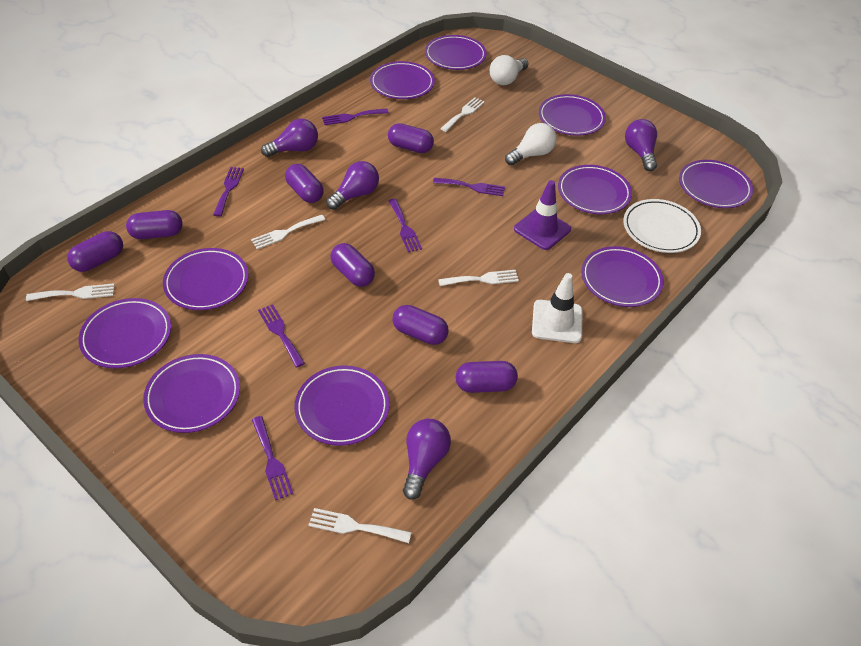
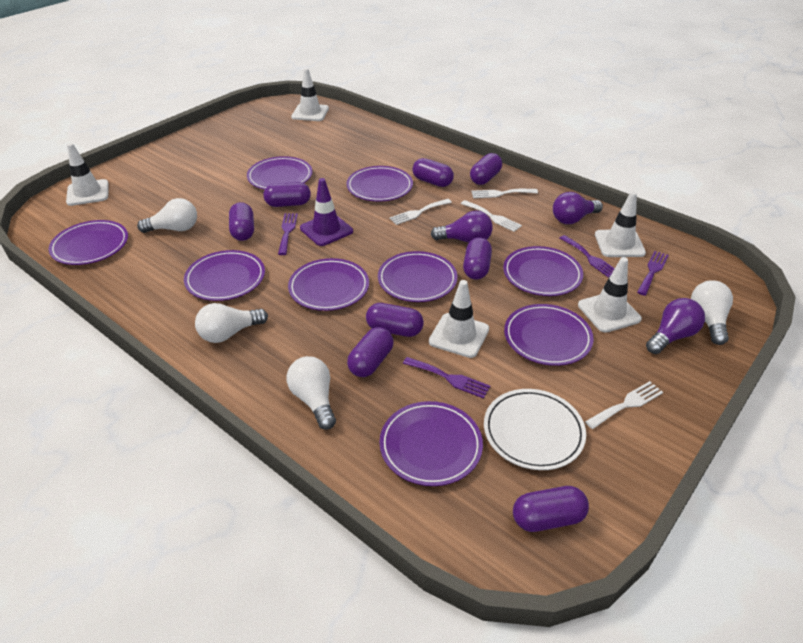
purple capsule: [67,231,123,272] [126,210,183,239] [285,164,324,203] [330,243,375,287] [388,123,434,153] [393,305,448,345] [456,361,518,393] = 7 -> [229,202,254,241] [263,182,311,207] [347,327,394,377] [366,303,424,337] [412,158,454,187] [463,237,492,280] [470,153,502,185] [513,486,589,532] = 8
purple fork: [213,167,244,216] [252,416,294,501] [258,304,305,368] [322,108,389,125] [389,199,422,252] [433,178,505,196] = 6 -> [278,213,298,255] [403,357,490,399] [560,235,615,278] [637,251,669,296] = 4
purple light bulb: [261,119,318,157] [326,161,379,210] [403,419,451,500] [625,119,657,171] = 4 -> [431,210,493,243] [553,192,603,224] [646,298,705,354] = 3
purple plate: [79,298,171,368] [143,354,240,433] [163,248,249,310] [294,365,390,446] [370,61,435,99] [425,35,487,70] [539,94,606,136] [558,165,632,214] [581,246,664,307] [679,160,753,208] = 10 -> [49,220,128,265] [184,250,265,301] [247,156,312,190] [288,258,369,311] [346,166,413,201] [378,251,457,302] [379,401,483,486] [503,246,583,296] [504,304,594,366] = 9
white fork: [26,283,115,301] [251,215,325,249] [308,508,412,543] [438,270,519,286] [440,97,485,132] = 5 -> [389,199,452,225] [461,200,522,232] [471,189,538,198] [585,381,663,429] = 4
white light bulb: [490,55,528,85] [505,123,556,165] = 2 -> [137,198,197,233] [195,303,268,343] [287,356,336,430] [691,280,733,345] = 4
white traffic cone: [532,273,583,343] = 1 -> [66,143,109,206] [291,68,329,121] [429,280,489,358] [578,257,642,333] [595,191,646,257] = 5

